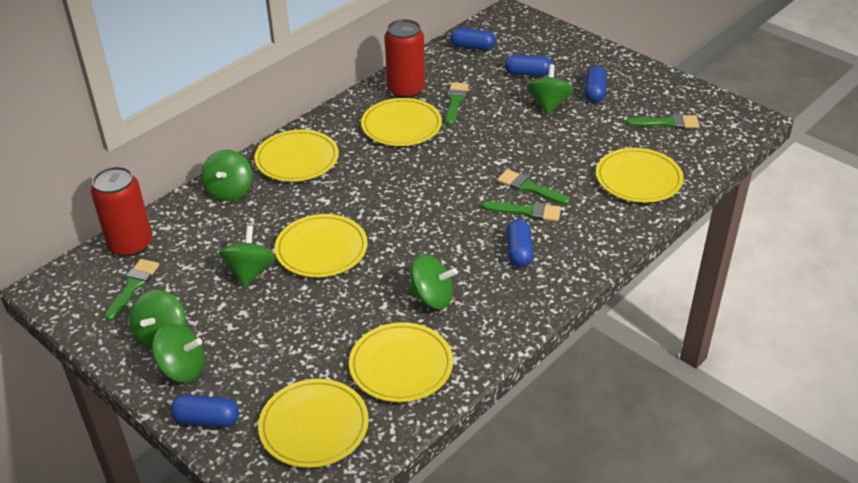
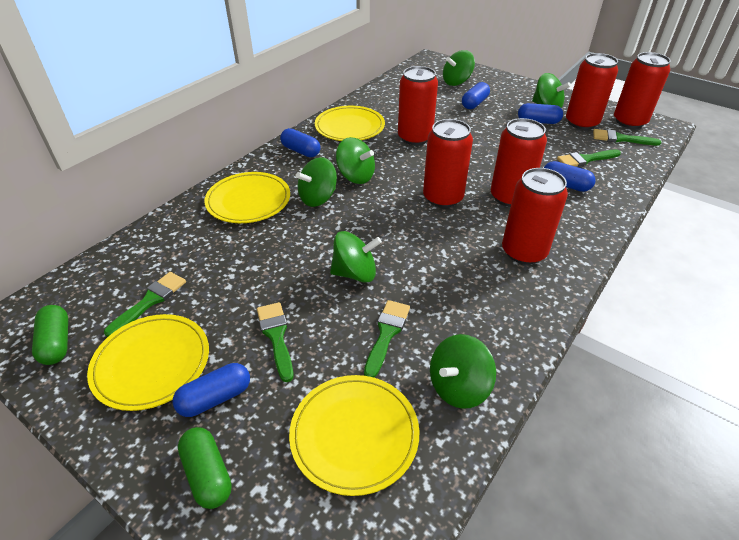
green capsule: none = 0 -> [32,305,68,365] [178,427,232,509] = 2
red can: [91,166,152,257] [385,19,425,98] = 2 -> [398,66,438,145] [423,119,473,208] [491,118,547,207] [502,168,568,265] [566,53,618,130] [614,52,671,129] = 6
yellow plate: [255,130,339,182] [258,379,369,468] [275,214,368,277] [349,322,453,402] [361,98,442,146] [596,148,684,203] = 6 -> [87,314,209,411] [204,172,290,223] [289,375,419,496] [315,106,385,141] = 4

